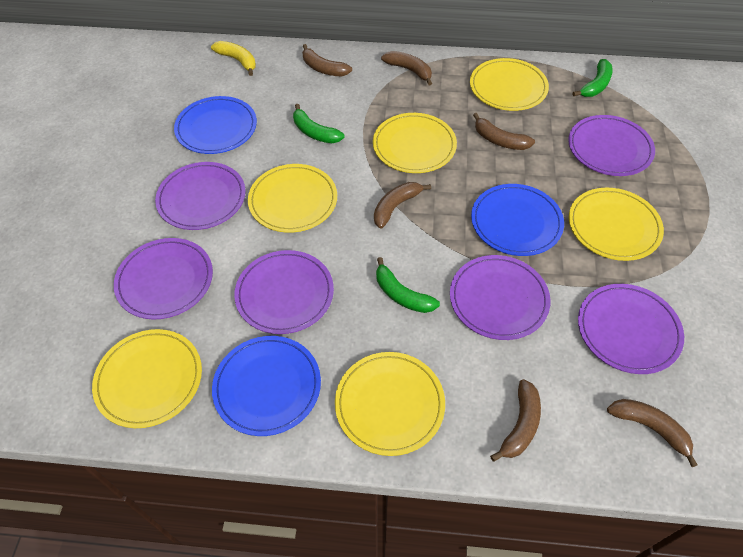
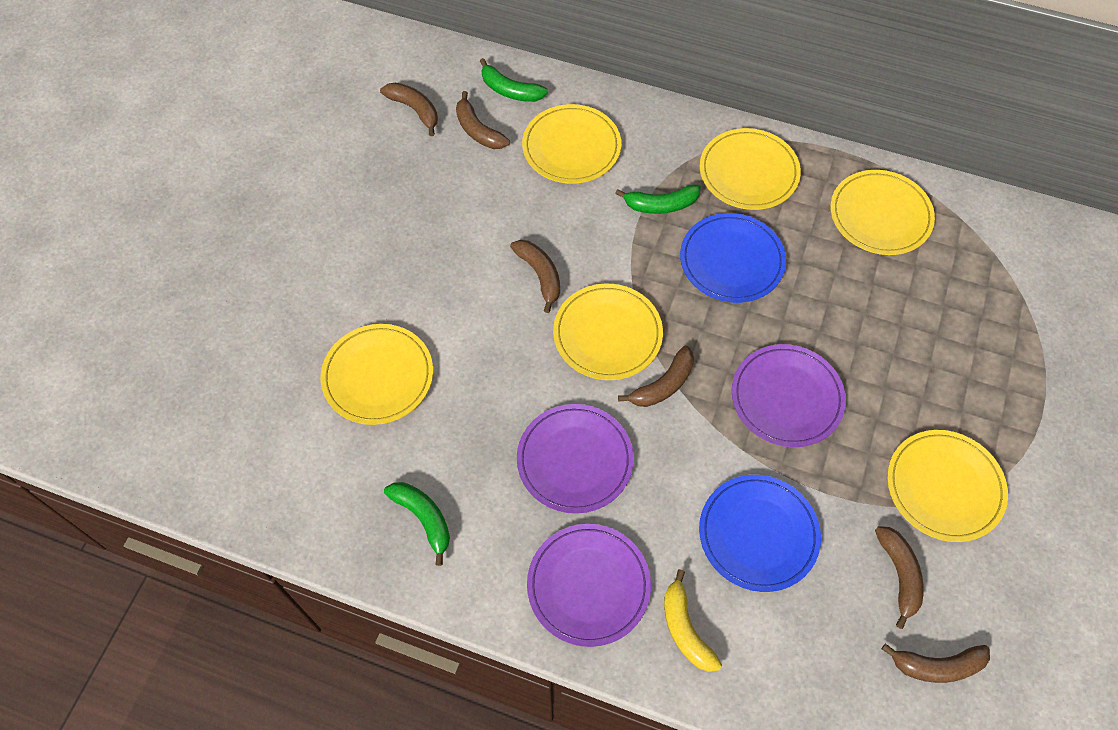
blue plate: [174,96,257,154] [212,336,321,436] [471,184,564,256] = 3 -> [680,213,786,303] [699,475,821,592] = 2
purple plate: [114,238,213,319] [155,162,245,230] [234,250,334,334] [450,255,551,340] [568,115,655,176] [578,284,684,374] = 6 -> [517,404,634,514] [527,524,651,647] [732,344,846,447] = 3

